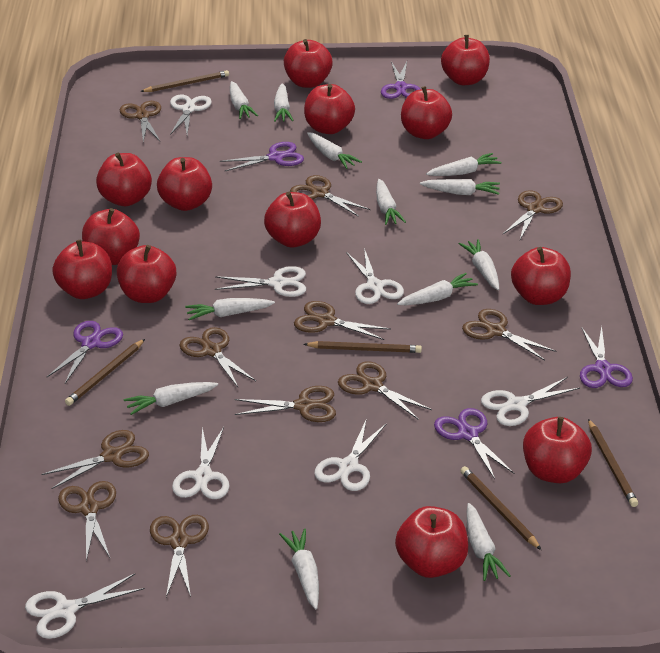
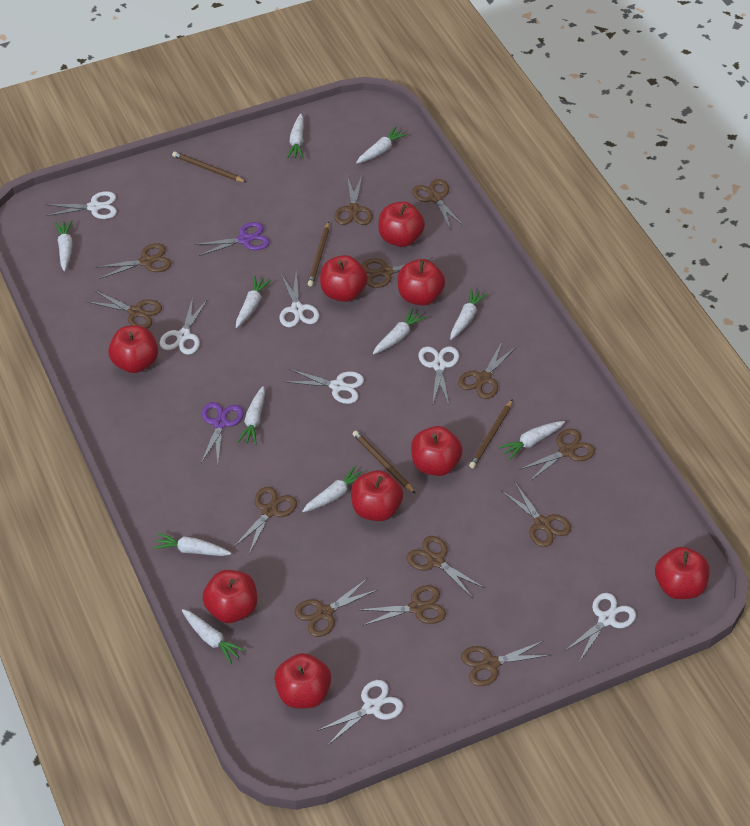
brown pencil: [65,339,145,406] [140,70,229,92] [304,341,422,353] [460,466,541,550] [588,419,638,507] = 5 -> [172,151,246,182] [308,222,329,287] [353,431,416,494] [469,399,513,468] = 4
brown scissors: [41,430,149,489] [58,481,116,561] [120,101,161,142] [150,515,209,597] [179,327,256,387] [235,386,336,422] [290,175,370,217] [294,301,391,340] [338,361,432,419] [462,309,556,361] [503,190,563,239] = 11 -> [88,290,162,329] [96,243,172,279] [234,487,297,554] [294,578,377,637] [334,175,373,225] [359,585,446,626] [362,257,433,288] [407,536,484,598] [412,179,465,230] [458,342,517,399] [461,641,550,686] [502,483,571,547] [519,429,595,482] = 13
purple scissors: [47,321,123,383] [219,142,304,171] [381,61,420,99] [434,408,514,479] [580,326,633,388] = 5 -> [195,222,270,256] [201,402,244,463] = 2
red apple: [52,240,112,299] [82,208,140,265] [96,152,152,206] [117,245,176,303] [157,157,212,211] [264,192,321,248] [284,39,333,88] [304,84,355,134] [395,506,468,578] [401,86,452,139] [441,35,490,85] [511,247,571,305] [523,417,592,483] = 13 -> [108,325,158,373] [202,570,257,623] [274,653,331,708] [320,255,368,302] [351,470,403,521] [378,201,425,247] [398,259,445,306] [411,426,463,476] [655,547,710,599] = 9
white carrot: [124,382,218,415] [185,298,275,320] [230,81,258,119] [274,83,294,122] [279,528,319,609] [307,132,362,169] [376,179,406,225] [397,273,478,305] [420,179,500,195] [426,153,502,176] [458,239,499,290] [467,503,511,581] = 12 -> [54,220,73,271] [153,532,231,556] [182,609,246,664] [236,276,272,328] [237,386,265,445] [287,114,304,159] [302,465,362,512] [356,126,408,164] [373,308,427,354] [450,288,488,340] [498,421,565,460] = 11

